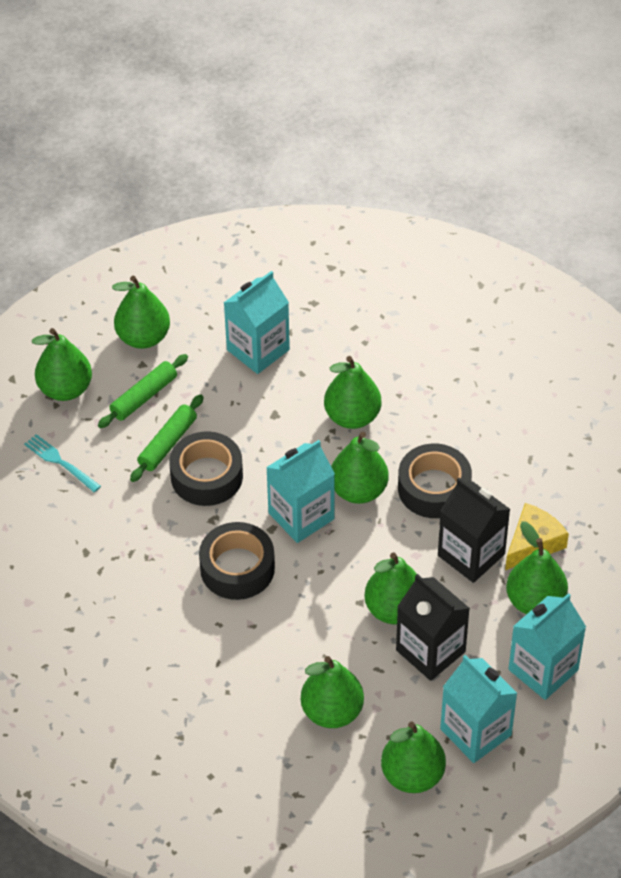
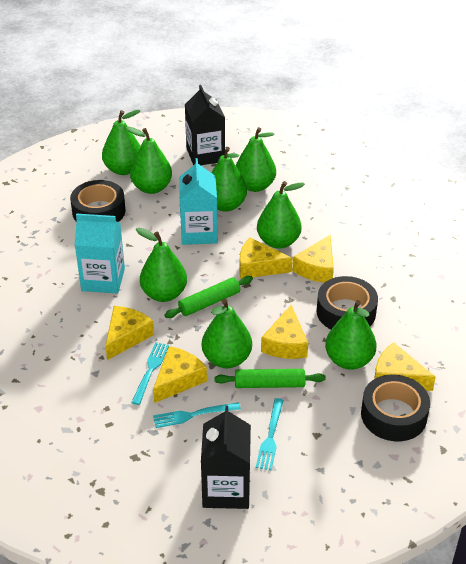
turquoise carton: [224,271,290,374] [266,440,335,543] [440,655,517,763] [508,593,586,700] = 4 -> [75,214,125,294] [179,158,218,245] = 2
turquoise fork: [24,434,101,492] = 1 -> [131,342,169,405] [153,402,241,428] [256,398,284,470] = 3
yellow cheese: [505,503,569,570] = 1 -> [105,306,154,360] [153,346,207,403] [240,238,292,279] [261,305,308,359] [292,235,334,283] [374,343,436,391] = 6

